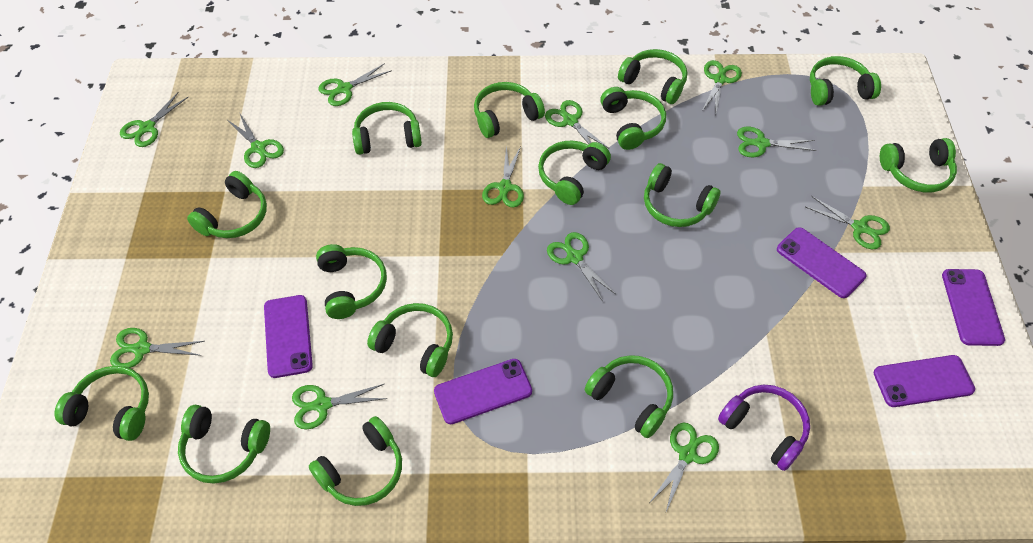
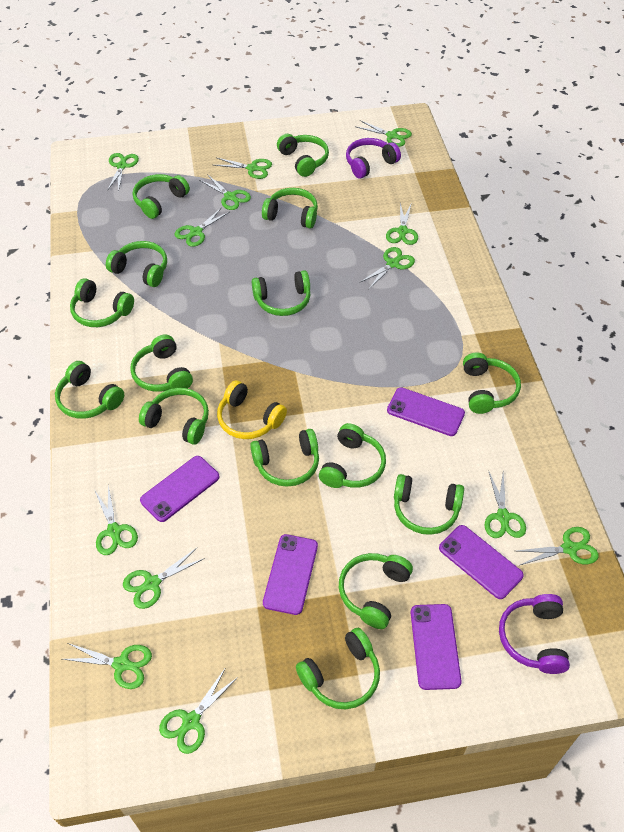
green scissors: [110,328,204,368] [120,92,188,147] [227,114,284,168] [292,384,387,430] [318,63,392,106] [482,145,524,208] [545,100,610,149] [547,232,615,300] [649,423,719,512] [702,60,742,112] [737,127,816,158] [806,196,890,249] = 12 -> [63,643,152,689] [95,484,138,555] [107,153,139,192] [123,548,205,609] [159,667,238,754] [175,207,230,247] [199,174,251,210] [214,158,272,179] [357,120,412,147] [359,247,415,289] [386,203,418,245] [484,472,526,538] [517,527,599,565] = 13
purple headphones: [718,385,810,471] = 1 -> [346,138,401,178] [499,594,570,674] = 2
yellow headphones: none = 0 -> [217,380,287,439] = 1

